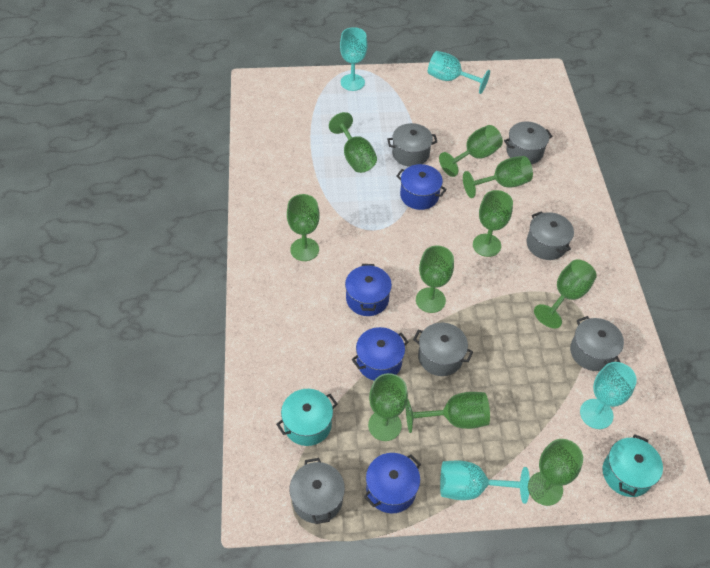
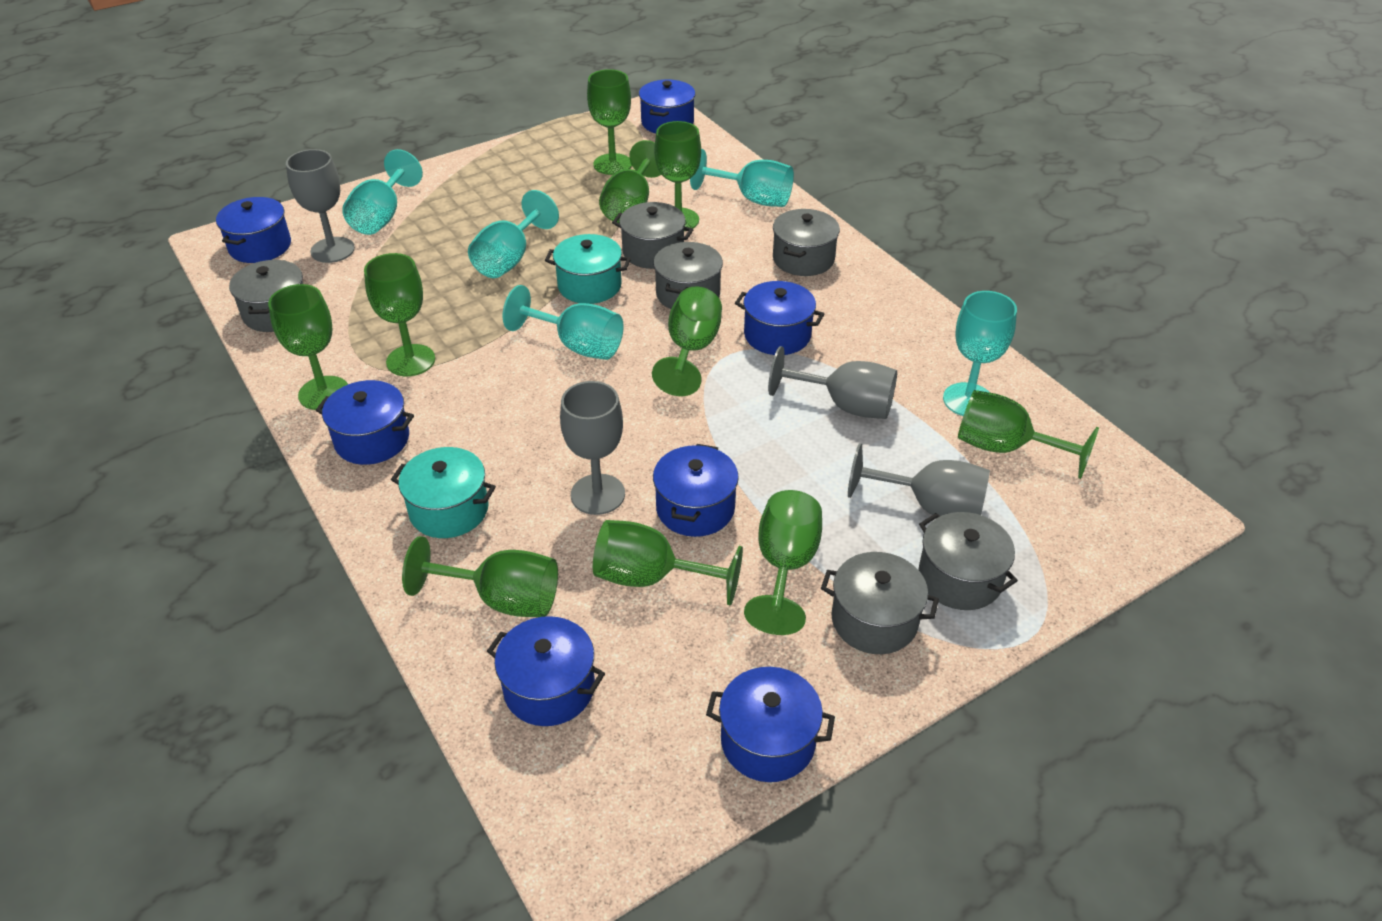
blue pot: [345,264,392,316] [352,327,408,380] [364,453,421,513] [397,164,447,210] = 4 -> [216,197,291,263] [316,380,414,465] [487,616,605,726] [639,80,695,133] [653,444,739,537] [706,667,835,782] [735,281,824,355] = 7
grey goblet: none = 0 -> [286,149,355,263] [560,381,625,515] [768,346,897,419] [848,443,990,516] = 4
turquoise goblet: [340,27,367,91] [428,51,490,94] [440,460,530,504] [580,362,637,429] = 4 -> [342,149,423,235] [468,190,559,278] [503,285,624,360] [690,149,794,207] [943,291,1017,416] = 5

